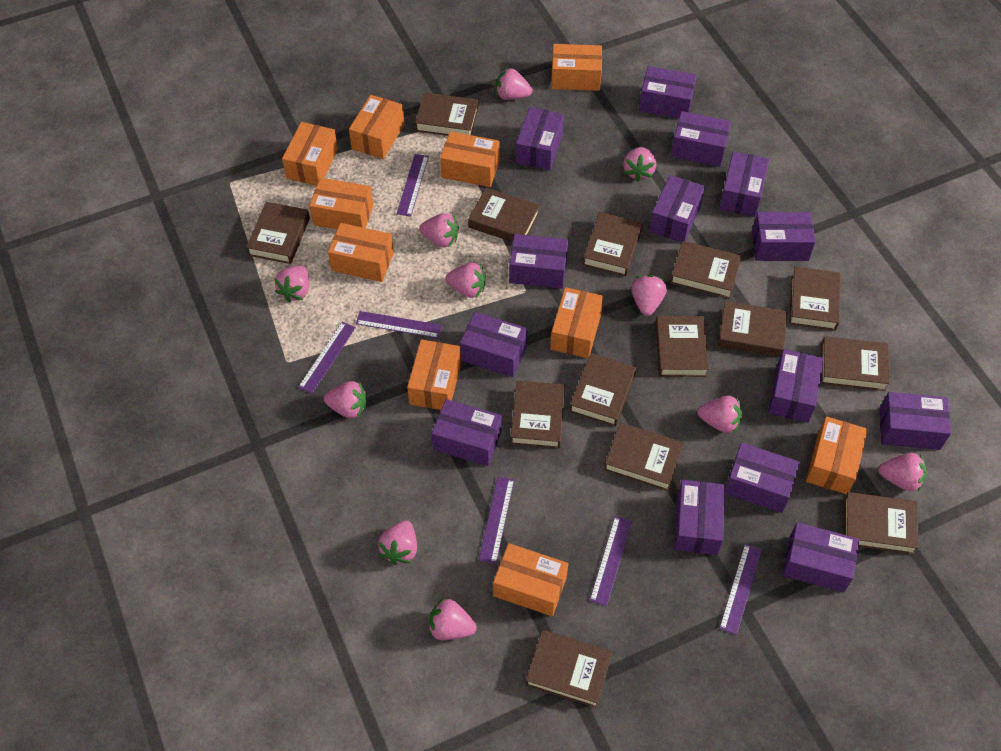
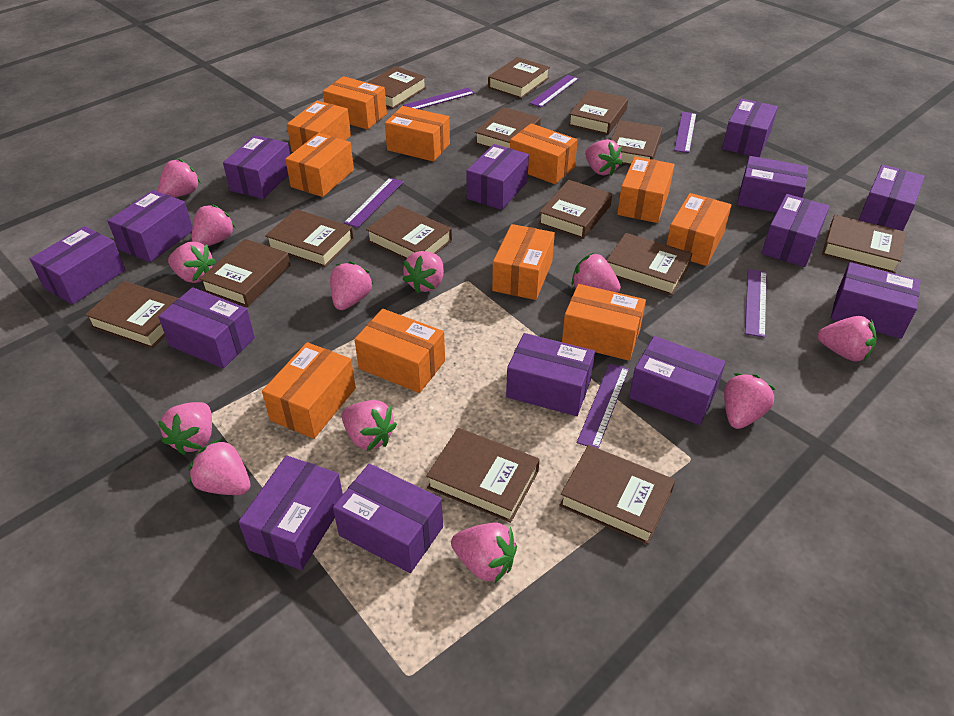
orange box: [282,122,338,186] [309,178,373,229] [328,223,394,282] [349,95,405,159] [407,339,461,410] [440,131,500,187] [493,543,568,616] [550,287,604,358] [551,44,602,91] [806,416,868,494] = 10 -> [262,342,356,439] [285,133,354,197] [287,101,351,152] [323,76,387,130] [354,309,445,393] [385,106,450,162] [492,224,555,300] [510,123,577,184] [562,284,646,361] [617,157,674,223] [666,193,732,266] = 11
pink strawberry: [274,266,309,302] [324,381,367,418] [378,520,417,565] [419,213,459,248] [429,598,477,640] [445,263,486,298] [496,67,532,100] [623,147,656,182] [631,275,667,316] [698,396,742,434] [878,453,927,492] = 11 -> [158,159,201,198] [158,402,212,455] [168,241,216,283] [189,439,251,495] [192,204,235,246] [330,261,373,310] [342,400,397,451] [402,251,444,293] [451,523,517,583] [572,253,621,293] [585,139,623,176] [724,373,775,429] [818,316,877,362] = 13

